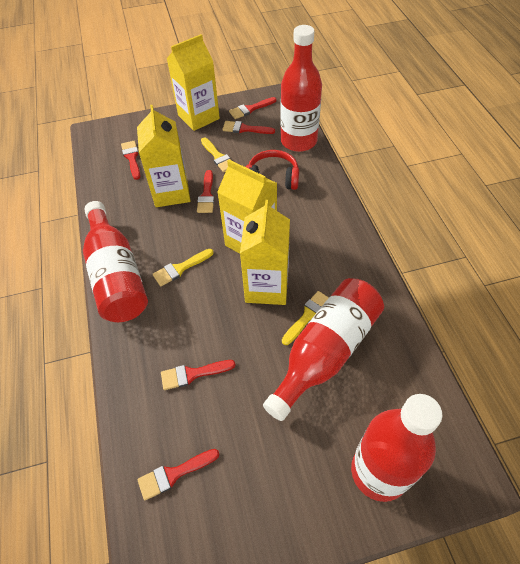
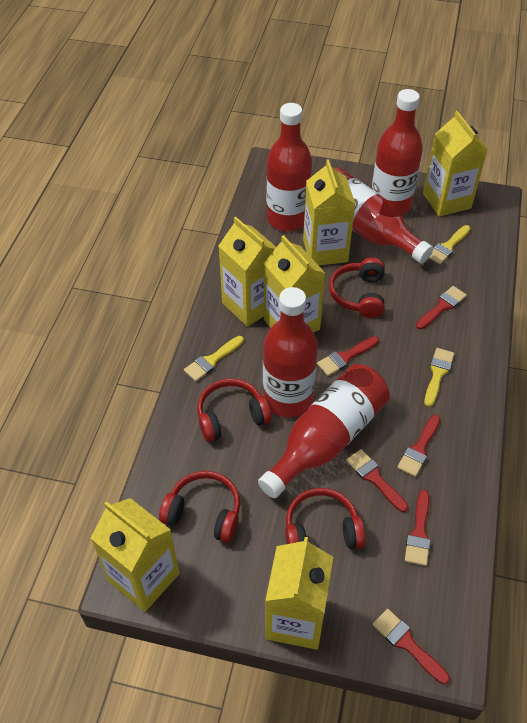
red bottle: [83,201,148,322] [263,278,384,421] [280,25,322,152] [351,394,442,502] = 4 -> [258,364,390,498] [263,287,318,418] [266,103,312,231] [334,168,433,264] [372,89,423,215] = 5
red headphones: [246,150,299,190] = 1 -> [159,471,240,543] [197,379,272,442] [285,488,366,549] [329,257,385,318] = 4
yellow carton: [137,105,190,207] [167,34,220,131] [217,160,277,254] [240,200,290,305] = 4 -> [91,498,180,612] [219,217,276,327] [264,235,325,333] [265,537,333,650] [303,159,355,266] [423,111,488,217] = 6

